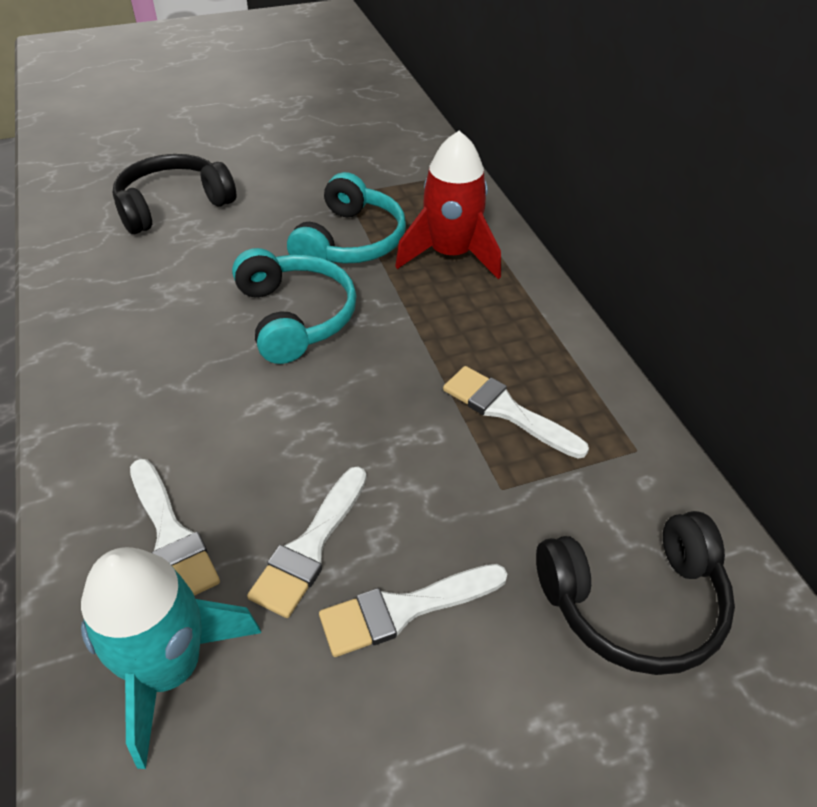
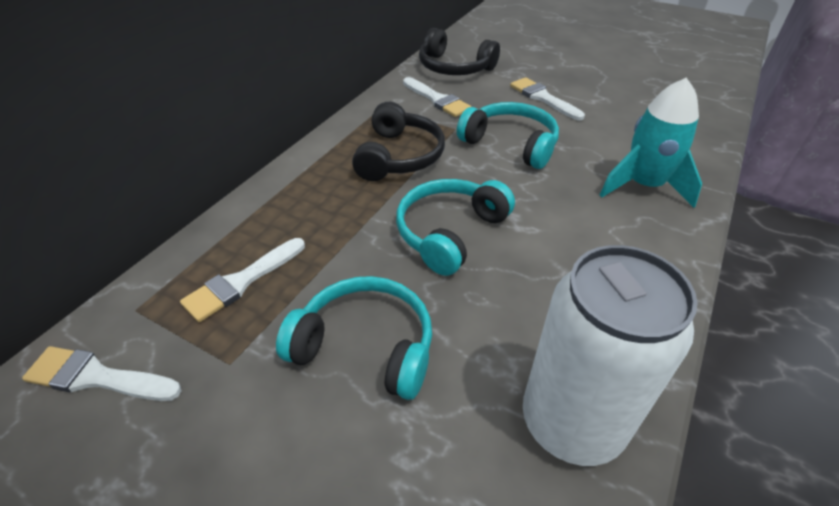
red rocket: [395,131,501,279] = 1 -> none = 0
turquoise headphones: [232,248,357,364] [287,172,406,264] = 2 -> [276,276,432,400] [396,179,515,276] [457,102,559,169] = 3
white can: none = 0 -> [523,245,698,466] = 1

